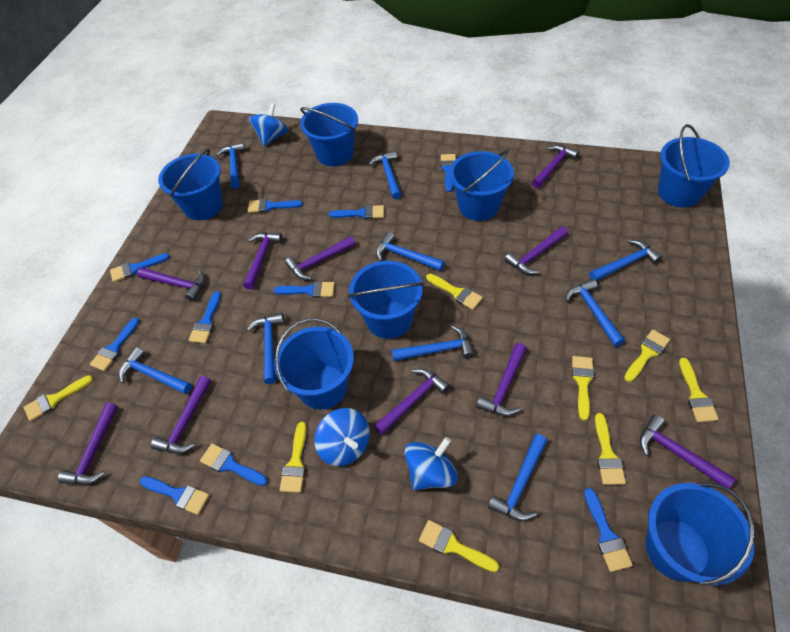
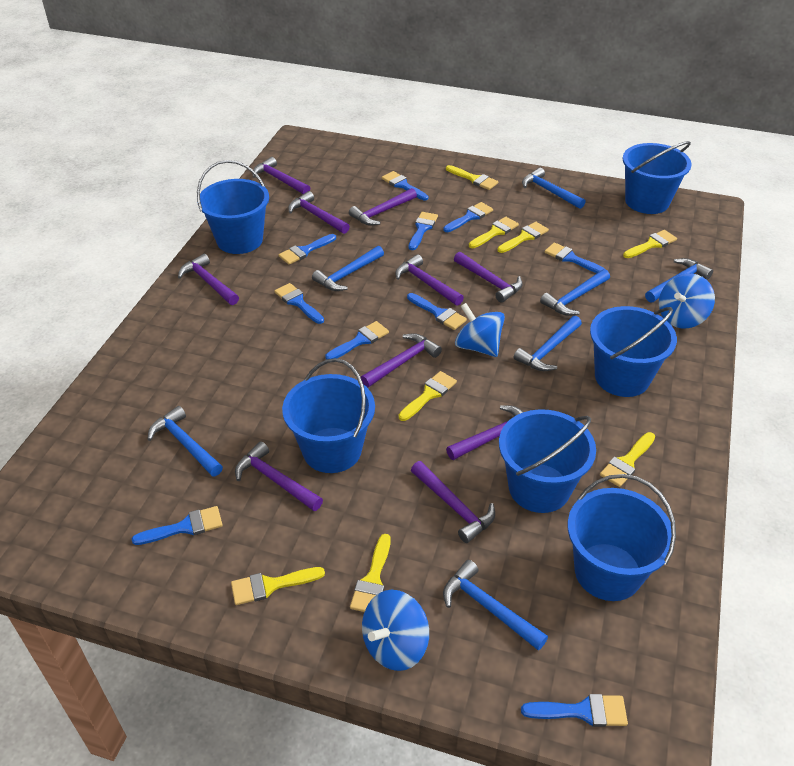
blue bucket: [158,149,223,220] [274,318,354,410] [300,103,358,166] [348,261,424,339] [449,150,514,221] [646,483,755,586] [658,124,730,207] = 7 -> [197,160,269,254] [282,358,375,473] [499,409,596,513] [568,474,676,601] [590,306,677,397] [623,141,692,214] = 6
blue hammer: [119,347,192,394] [216,142,245,189] [247,313,284,384] [368,150,402,199] [376,232,445,271] [392,325,475,361] [488,434,547,521] [565,279,625,347] [589,240,662,281] = 9 -> [148,406,223,477] [312,246,384,291] [443,560,548,651] [514,316,582,371] [522,168,586,209] [540,269,610,316] [645,258,713,303] = 7

